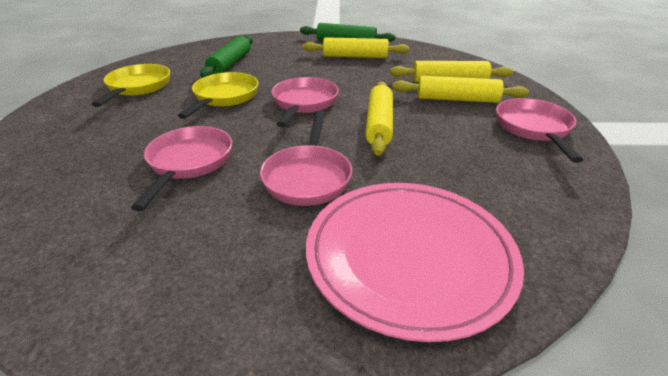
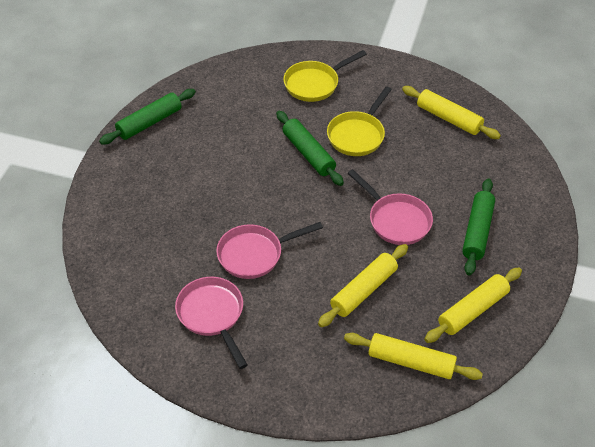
green rolling pin: [200,35,253,78] [300,23,396,42] = 2 -> [99,89,196,145] [276,111,344,186] [462,178,495,276] = 3
pink pan: [131,126,232,211] [260,111,352,206] [271,77,339,127] [496,98,583,163] = 4 -> [175,277,248,369] [216,222,323,279] [348,169,433,245] = 3
pink plate: [306,183,524,342] = 1 -> none = 0

